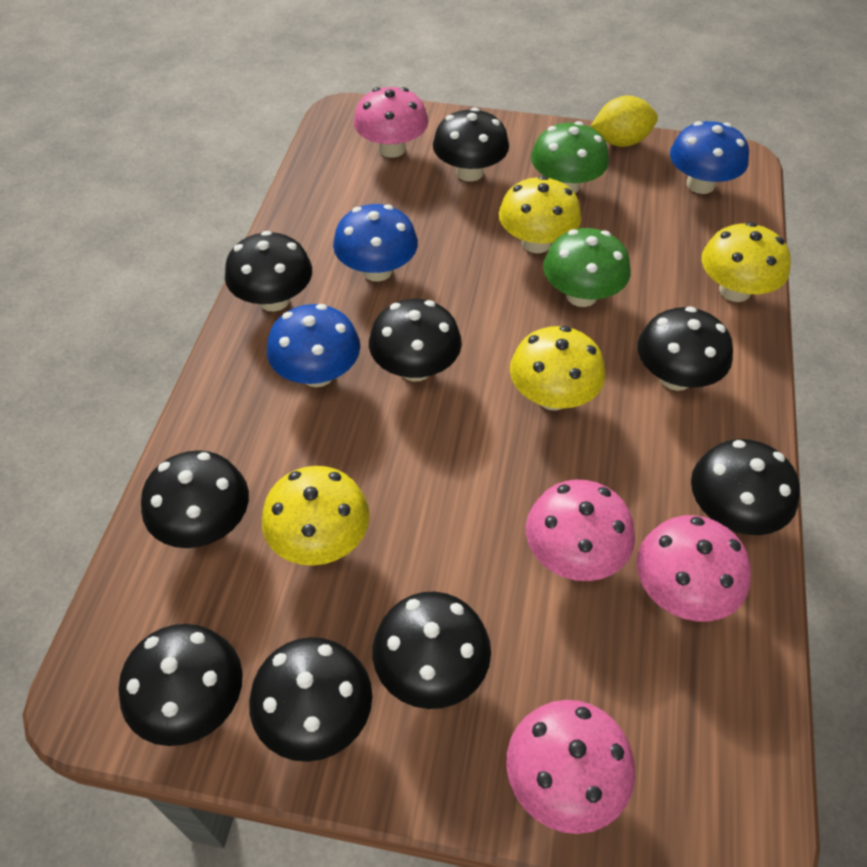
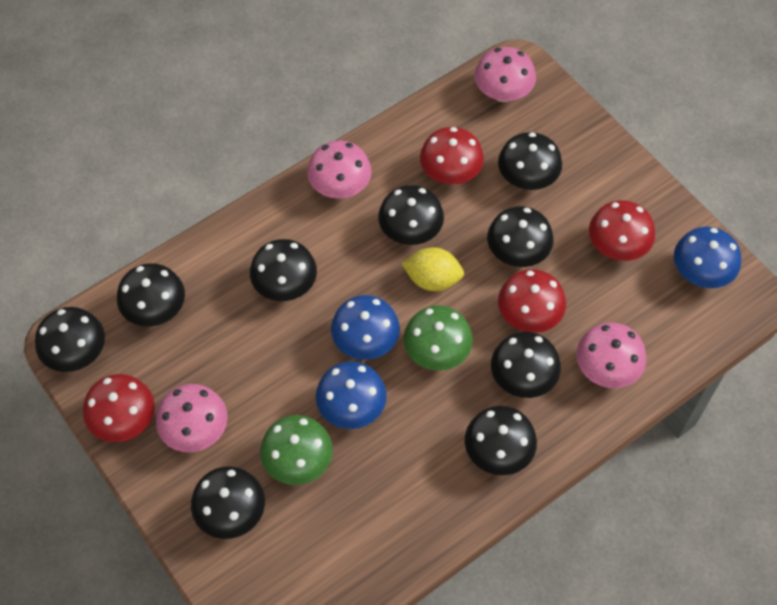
red mushroom: none = 0 -> [83,374,155,442] [420,127,484,184] [498,269,566,333] [589,200,655,261] = 4
yellow mushroom: [262,466,370,566] [499,176,581,253] [510,326,605,410] [702,222,791,302] = 4 -> none = 0

